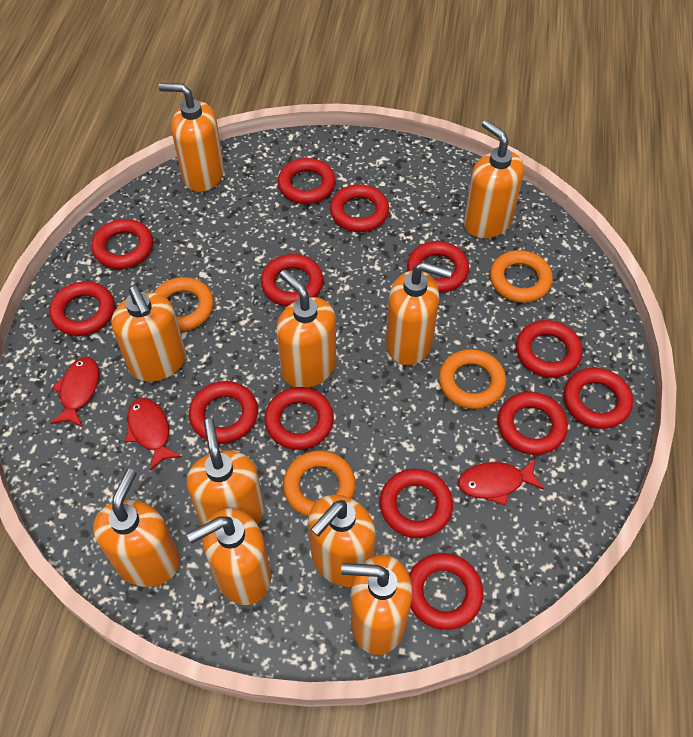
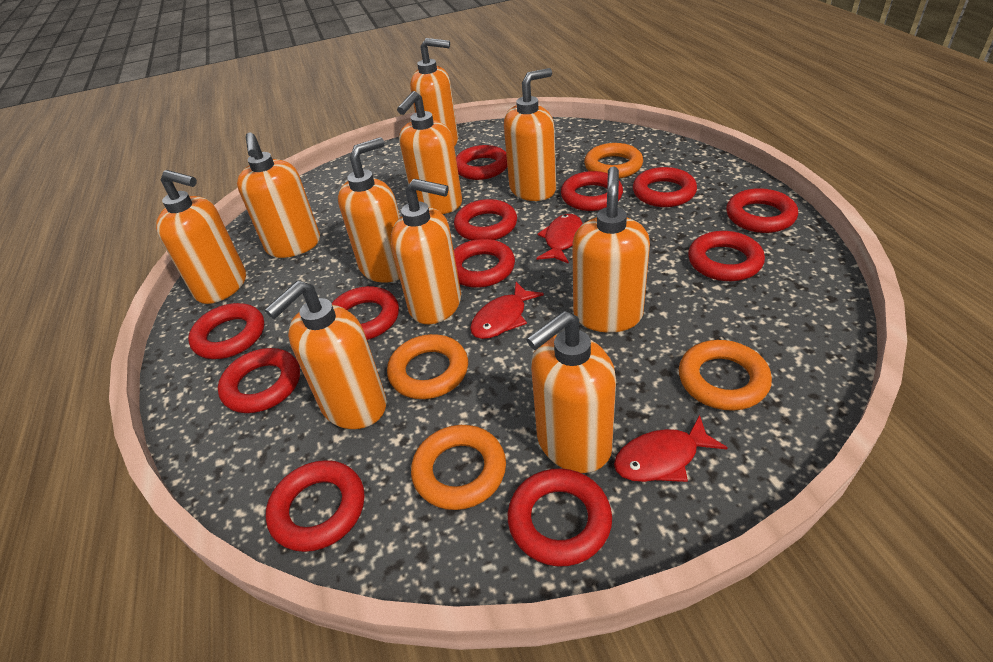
red ring: [49,281,114,336] [91,219,153,269] [189,381,258,443] [261,254,323,307] [264,387,334,450] [278,158,336,204] [330,184,389,232] [380,469,453,538] [407,241,469,293] [409,553,483,630] [498,392,568,455] [516,320,583,378] [564,368,633,429] = 13 -> [188,303,264,359] [218,348,300,413] [266,460,364,552] [332,286,399,340] [454,199,517,240] [454,239,515,288] [456,145,507,180] [508,468,612,567] [561,171,623,211] [633,167,697,207] [688,231,765,281] [726,188,798,233] = 12

